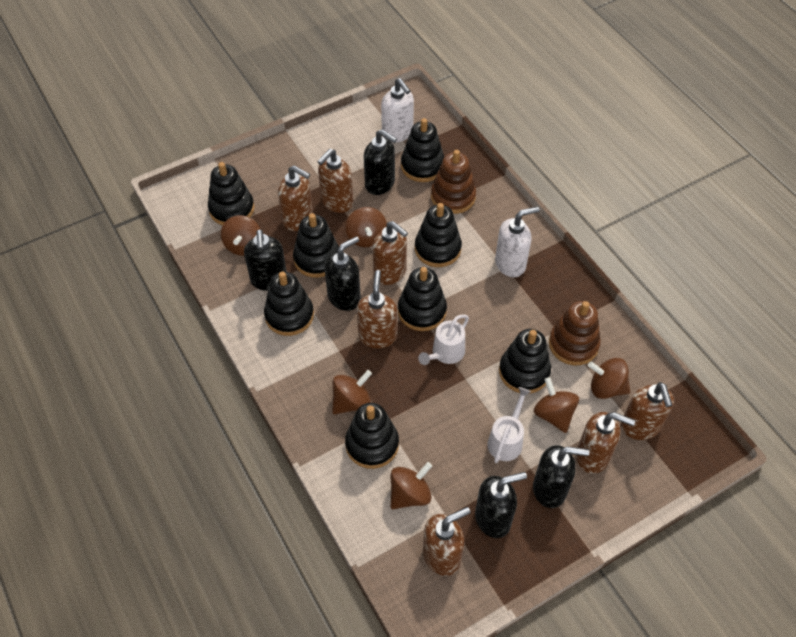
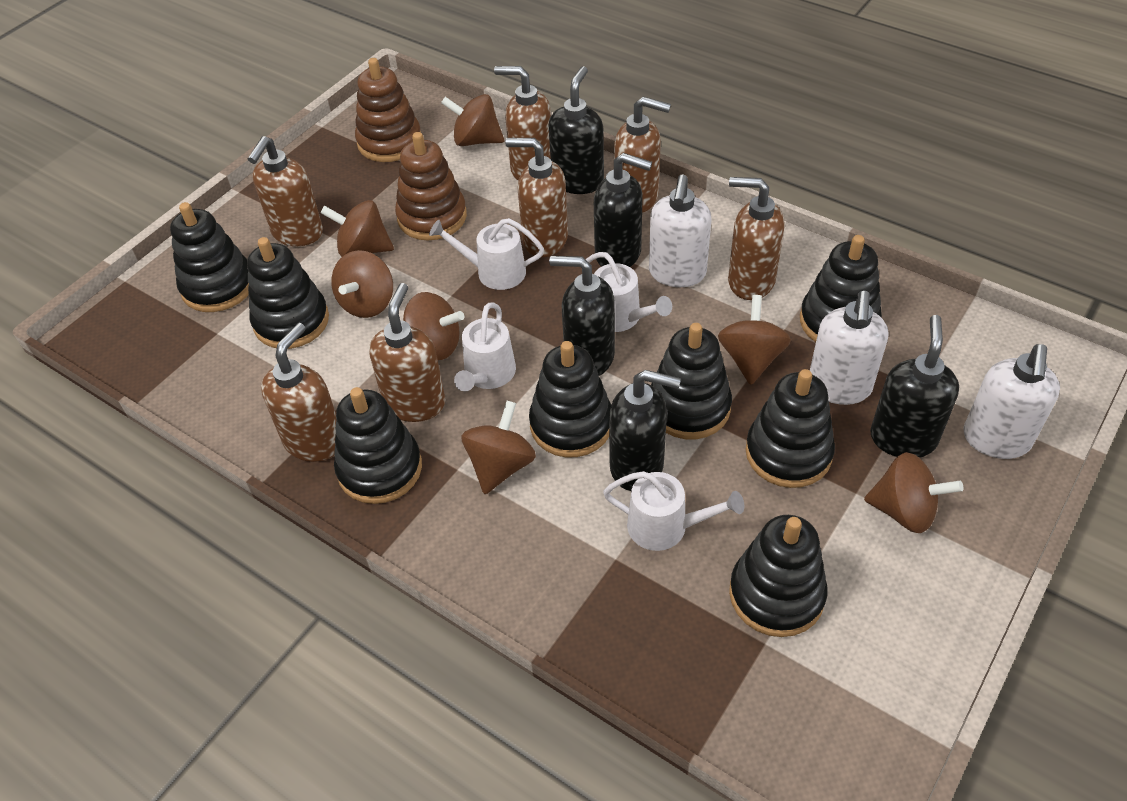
brown spinning top: [221,215,260,256] [332,370,372,414] [346,207,387,247] [391,462,432,509] [534,377,579,433] [588,358,630,399] = 6 -> [320,200,394,257] [331,250,393,318] [403,292,464,360] [441,94,504,146] [462,401,536,494] [718,295,791,385] [864,452,963,533] = 7
white soap dispenser: [381,78,414,143] [495,207,539,277] = 2 -> [649,174,711,287] [810,291,888,405] [963,344,1060,459] = 3
white watering can: [418,314,469,365] [487,387,531,463] = 2 -> [429,218,544,290] [454,303,516,391] [586,252,672,332] [603,471,744,551] = 4

